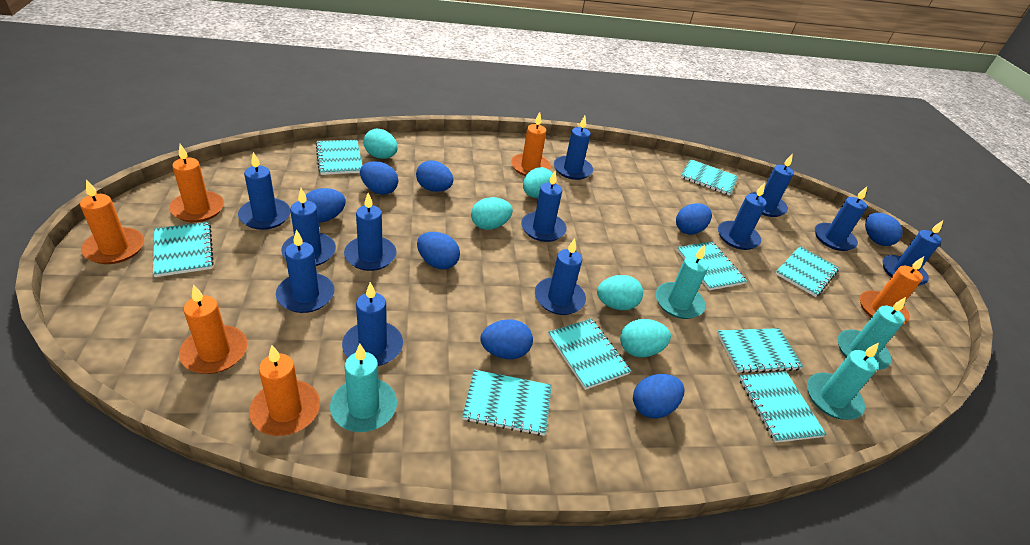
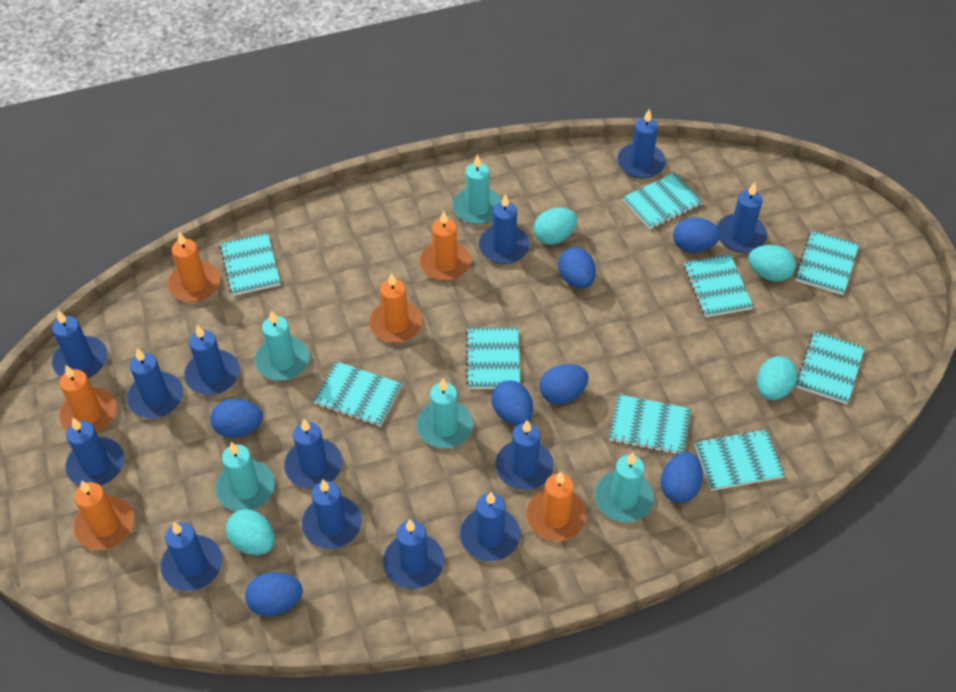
blue candle: [238,152,290,230] [276,230,334,313] [281,188,336,266] [342,282,403,366] [344,193,397,271] [521,171,566,242] [535,238,586,315] [554,116,593,180] [718,183,767,250] [750,154,794,217] [815,187,867,251] [882,221,943,286] = 12 -> [52,311,108,378] [65,418,124,486] [127,348,183,418] [160,522,223,591] [184,325,240,395] [284,419,343,489] [302,479,362,549] [383,520,444,589] [460,492,520,561] [479,194,530,264] [496,420,554,490] [617,109,666,179] [717,183,767,252] = 13
blue egg: [306,188,346,223] [360,161,398,195] [416,160,453,192] [417,232,460,269] [480,319,533,359] [633,374,685,419] [676,203,712,235] [865,213,903,246] = 8 -> [210,399,263,438] [245,572,303,617] [492,380,533,426] [540,364,589,404] [558,247,596,288] [661,452,703,503] [673,217,721,252] = 7
turquoise candle: [330,344,397,432] [656,245,708,319] [807,343,879,420] [838,297,906,370] = 4 -> [215,442,275,511] [255,310,310,381] [416,379,473,448] [453,154,502,224] [595,453,654,522] = 5
turquoise egg: [363,129,398,159] [471,197,513,230] [523,167,553,198] [597,275,643,310] [620,319,671,357] = 5 -> [226,509,275,555] [534,208,577,245] [748,245,796,282] [757,356,798,400] = 4

